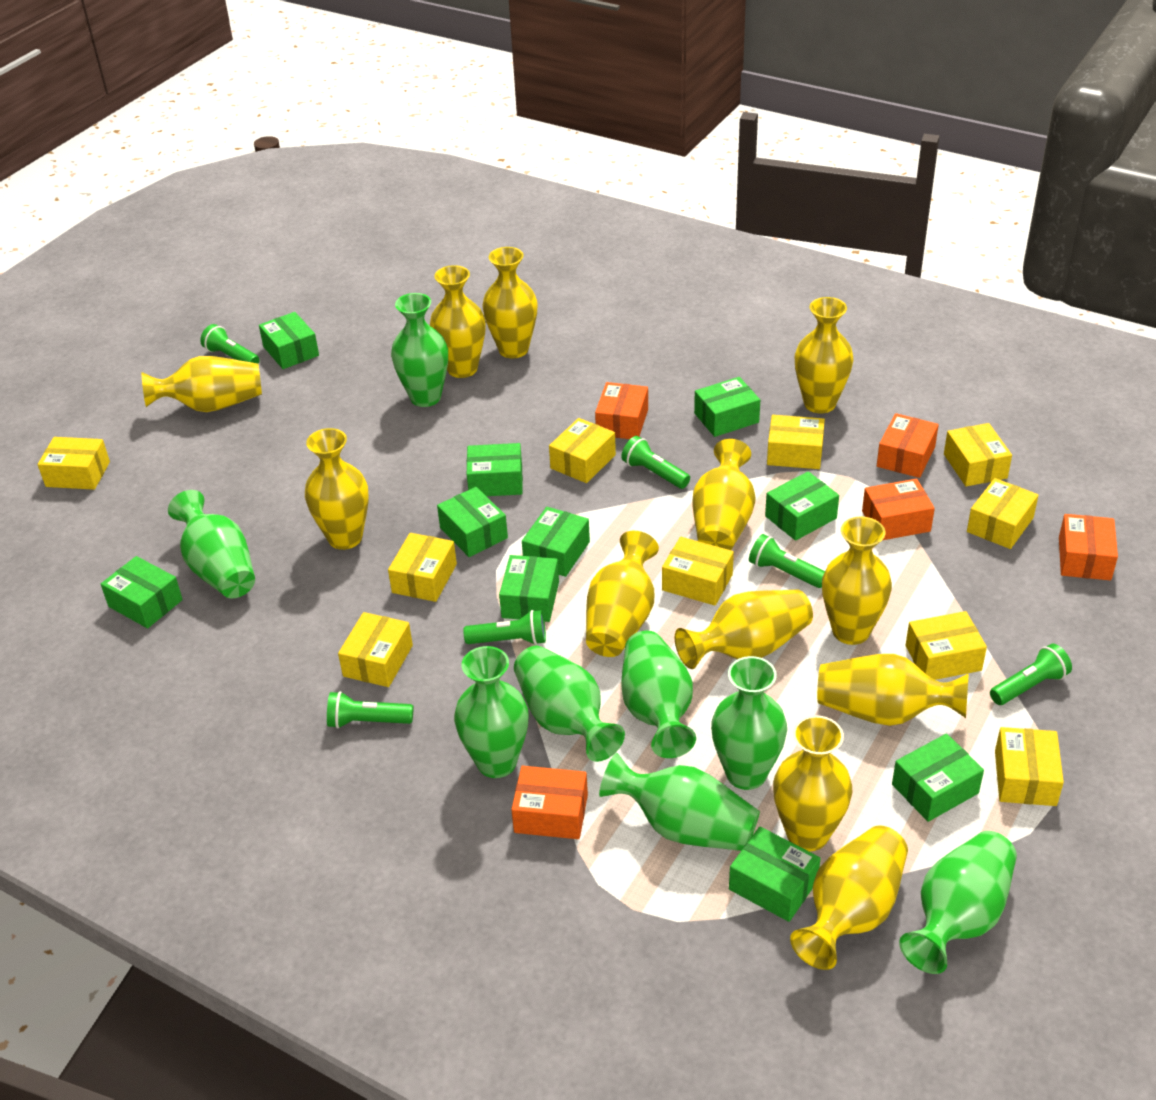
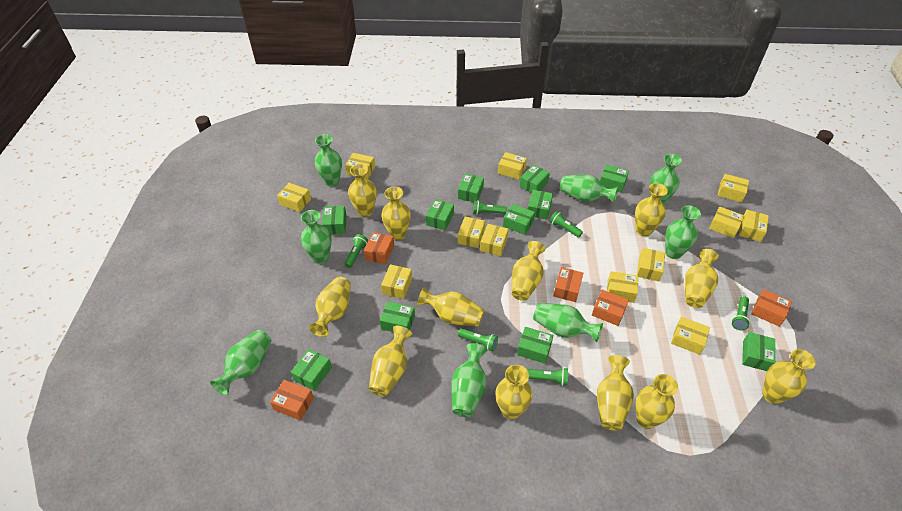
green box: [101,556,183,628] [259,312,319,369] [437,487,508,557] [467,443,523,496] [499,555,559,622] [522,507,590,577] [694,377,760,437] [729,827,821,922] [765,471,839,541] [892,734,984,822] = 10 -> [291,349,332,391] [322,206,347,234] [380,301,415,332] [426,199,454,230] [458,174,484,202] [503,204,535,235] [517,327,553,364] [519,165,550,193] [528,190,553,220] [600,165,629,193] [742,332,775,371] = 11
yellow box: [37,437,110,490] [338,612,413,687] [388,533,457,602] [549,418,616,483] [662,537,734,606] [767,415,825,469] [906,611,987,680] [944,423,1012,486] [967,478,1039,549] [995,727,1064,806] = 10 -> [277,183,311,212] [345,153,375,179] [381,264,412,299] [458,216,485,248] [480,224,508,256] [498,152,527,180] [607,271,638,303] [637,248,665,281] [671,317,710,355] [709,206,744,238] [718,174,749,202] [739,210,769,242] = 12

